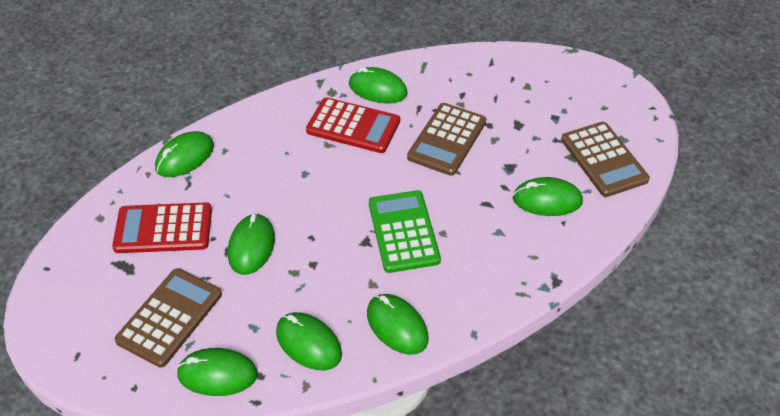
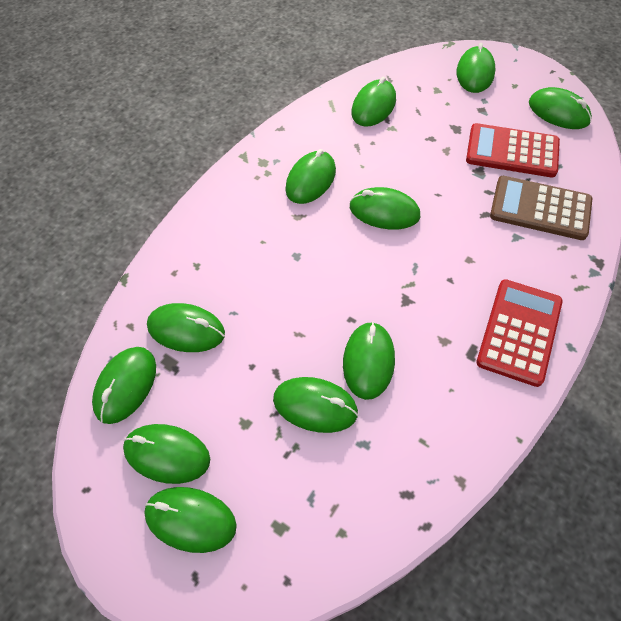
brown calculator: [115,268,222,368] [407,103,486,176] [561,122,650,197] = 3 -> [490,176,592,240] = 1
green calculator: [369,190,441,273] = 1 -> none = 0
green mouse: [155,131,214,177] [176,348,258,396] [228,213,275,275] [276,312,342,370] [349,67,408,103] [367,294,429,355] [513,177,583,216] = 7 -> [92,347,156,424] [123,424,210,484] [144,487,237,553] [147,303,225,352] [273,377,358,433] [285,149,336,204] [343,322,395,400] [349,187,420,230] [351,77,396,127] [457,43,495,93] [529,87,592,129] = 11

